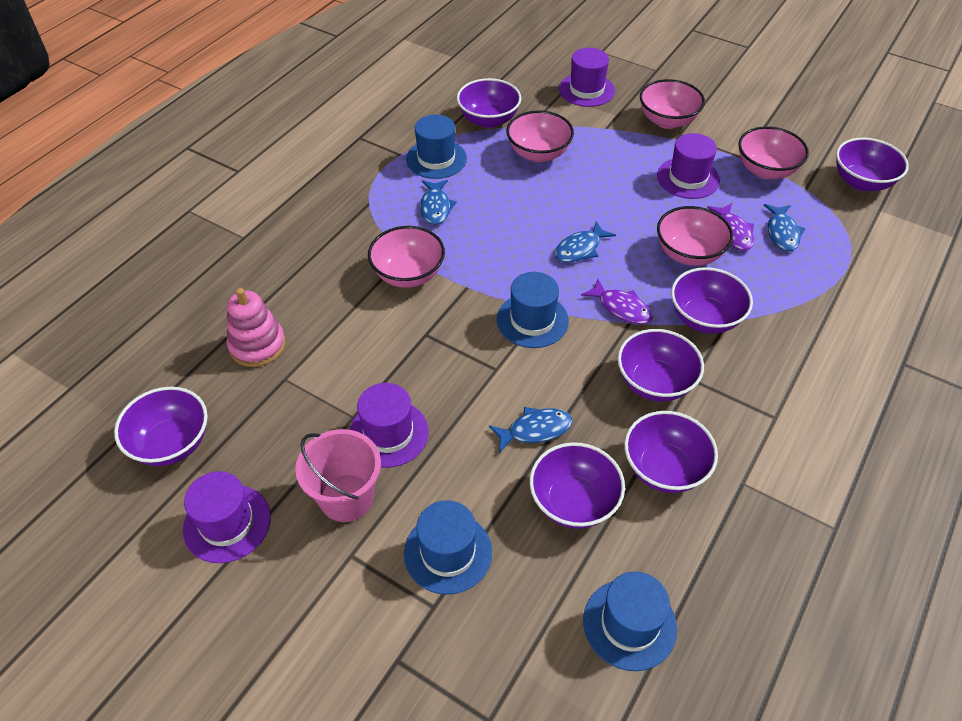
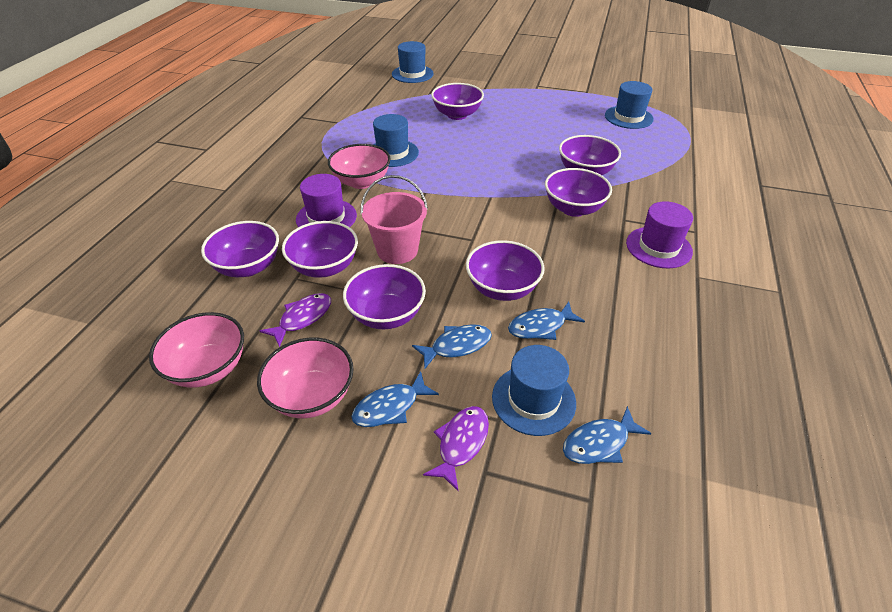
pink bowl: [368,226,445,288] [507,111,574,162] [640,79,705,129] [657,206,733,266] [739,126,809,179] = 5 -> [149,312,244,388] [257,338,354,418] [328,144,390,189] = 3
pink stacking toy: [227,288,286,367] = 1 -> none = 0
purple hat: [183,471,271,563] [349,383,429,468] [559,48,615,107] [657,133,720,199] = 4 -> [296,174,357,227] [626,201,693,268] = 2

